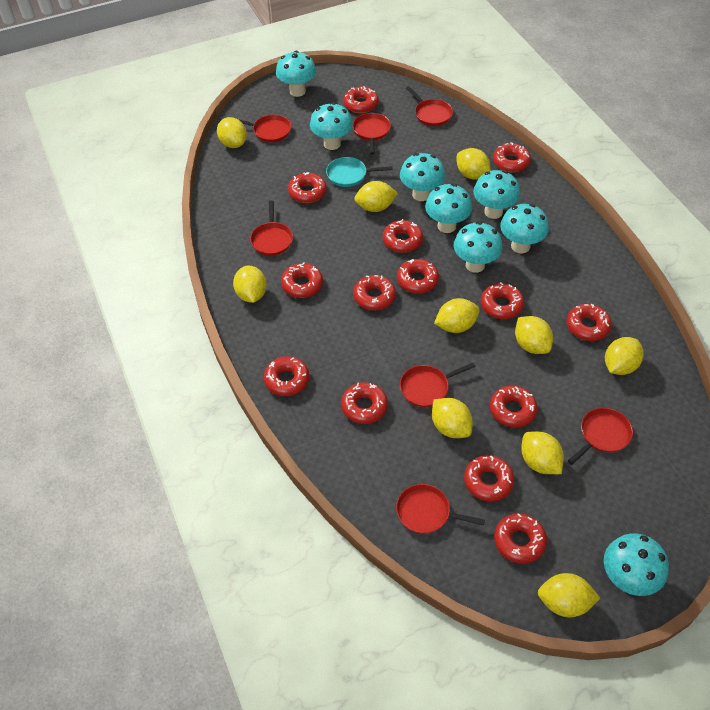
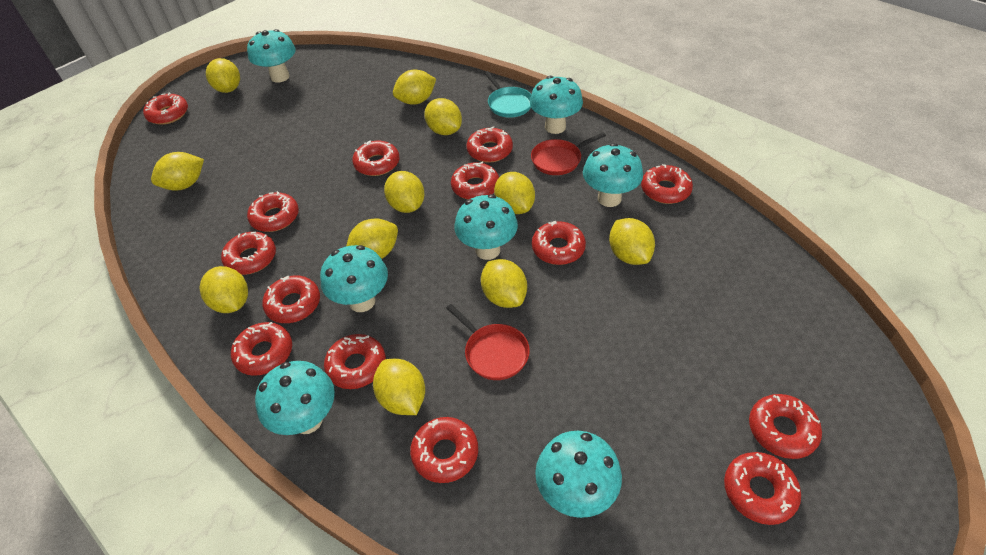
red pan: [238,115,291,142] [250,200,293,256] [353,113,391,154] [396,484,485,534] [400,363,475,407] [406,86,453,126] [568,408,633,465] = 7 -> [446,304,530,380] [531,132,606,175] = 2
turquoise mushroom: [276,51,316,97] [310,102,353,150] [400,153,445,201] [425,184,472,233] [454,222,502,273] [473,170,520,219] [500,204,549,253] [604,533,669,596] = 8 -> [247,29,296,83] [255,361,335,435] [320,245,388,312] [454,194,518,260] [530,76,583,134] [535,431,622,518] [583,143,643,207] = 7
yellow lemon: [217,117,247,148] [233,265,267,303] [354,181,398,212] [432,398,473,438] [434,298,480,333] [457,148,491,180] [515,316,553,354] [521,431,564,474] [538,573,600,617] [605,337,644,375] = 10 -> [151,152,204,191] [200,266,248,313] [206,58,240,93] [346,219,398,259] [373,359,425,415] [384,171,424,213] [393,70,436,105] [424,98,462,135] [481,259,527,308] [494,172,535,214] [609,218,655,265] = 11

